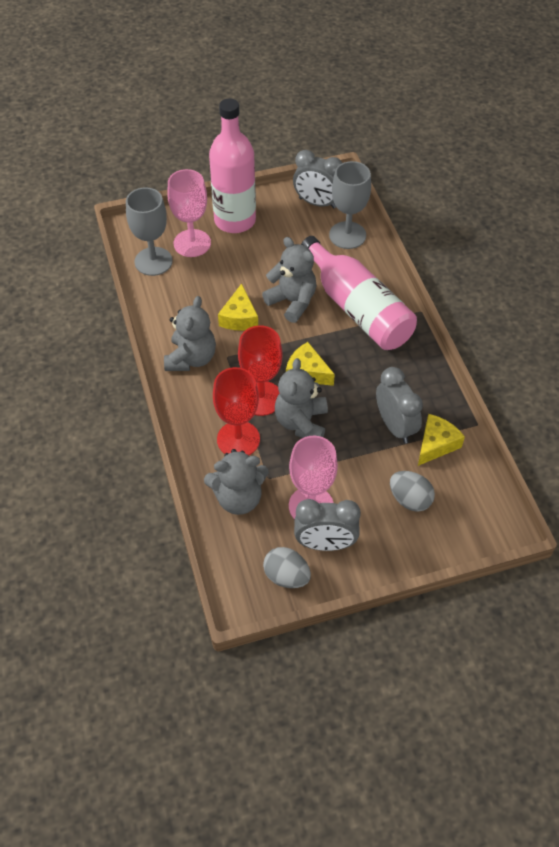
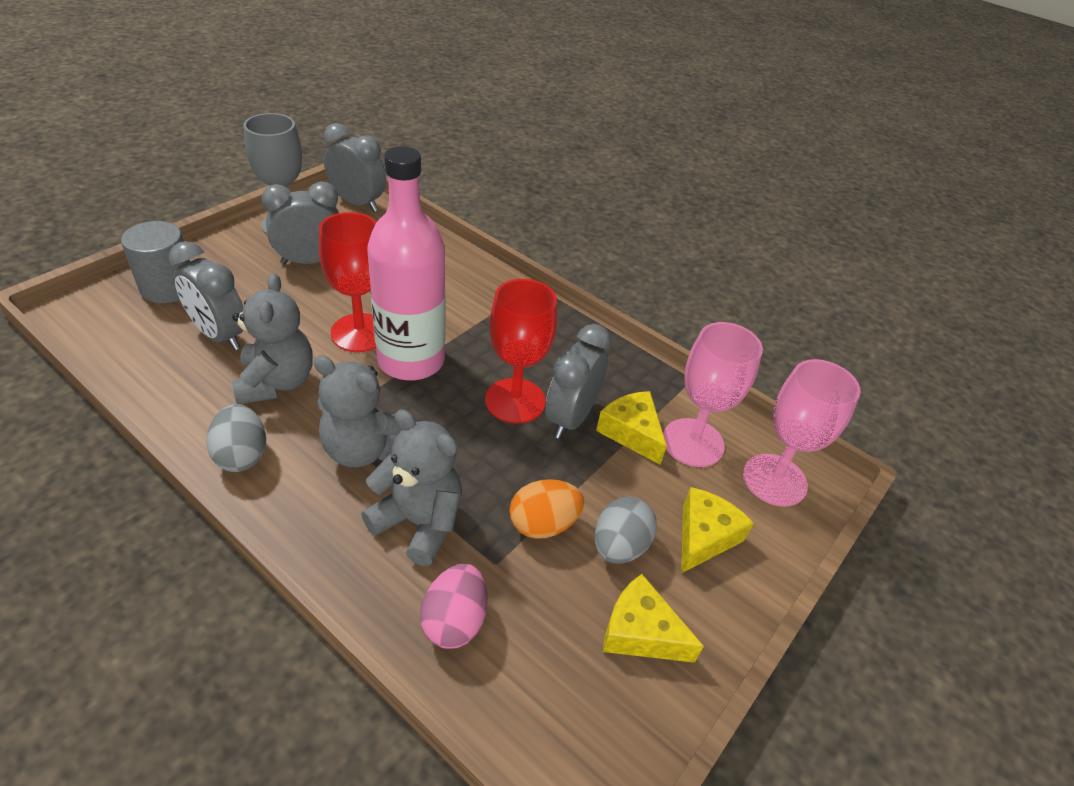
grey clock: [293,150,342,209] [294,499,361,551] [376,367,423,444] = 3 -> [169,241,244,350] [262,182,339,265] [324,123,386,212] [545,324,611,439] = 4
grey cylinder: none = 0 -> [121,221,190,303] = 1
grey goblet: [126,187,173,276] [329,161,371,249] = 2 -> [244,113,302,235] = 1
grey teddy bear: [164,296,216,371] [204,449,269,515] [262,237,317,323] [275,358,328,438] = 4 -> [232,273,313,404] [314,355,402,467] [361,409,462,566] = 3
orange egg: none = 0 -> [509,479,584,539] = 1
pink bottle: [209,98,256,233] [301,236,417,350] = 2 -> [367,146,445,380] = 1
pink egg: none = 0 -> [420,564,488,649] = 1

